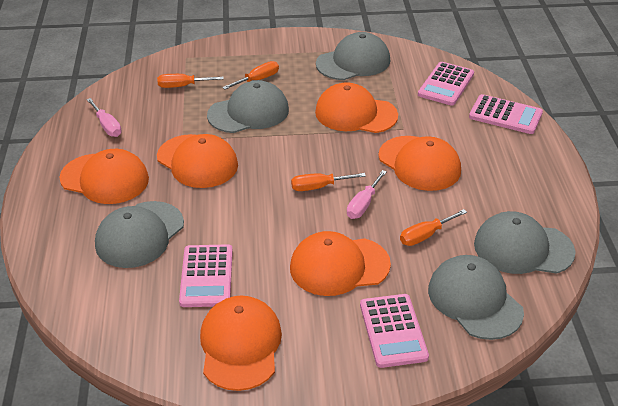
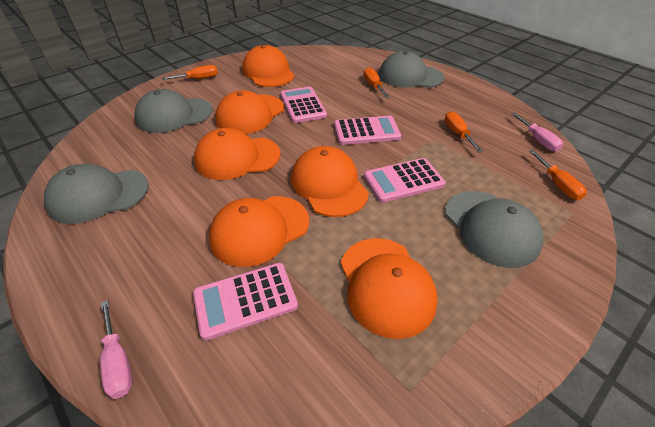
grey cap: [95,201,184,268] [207,80,289,133] [316,32,390,80] [428,255,524,340] [474,211,576,274] = 5 -> [44,164,149,224] [134,89,213,133] [379,51,444,88] [445,191,544,268] = 4

